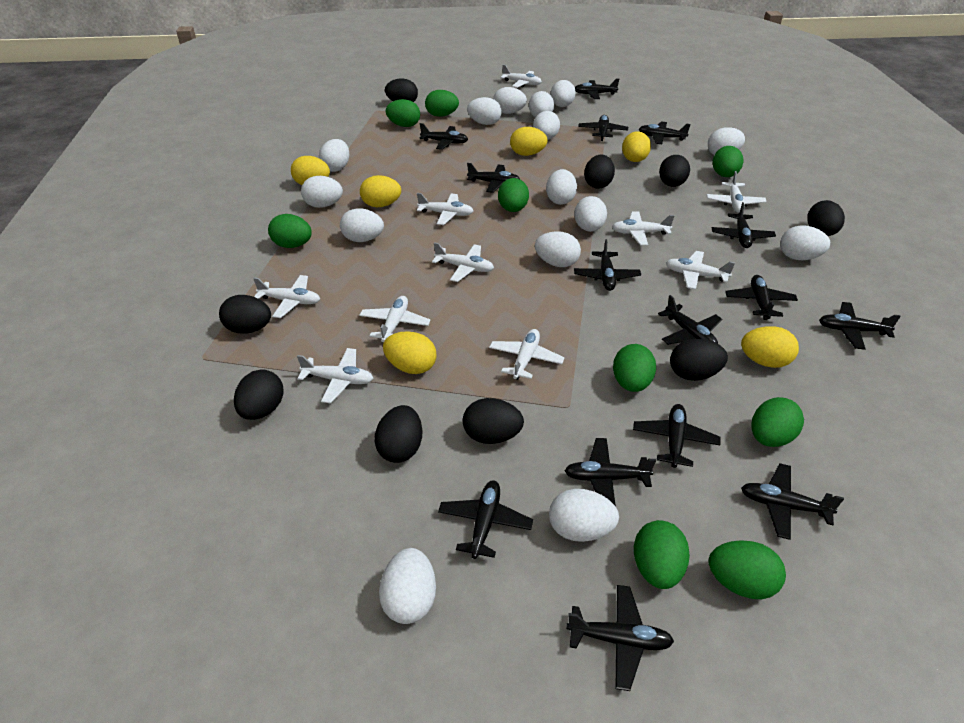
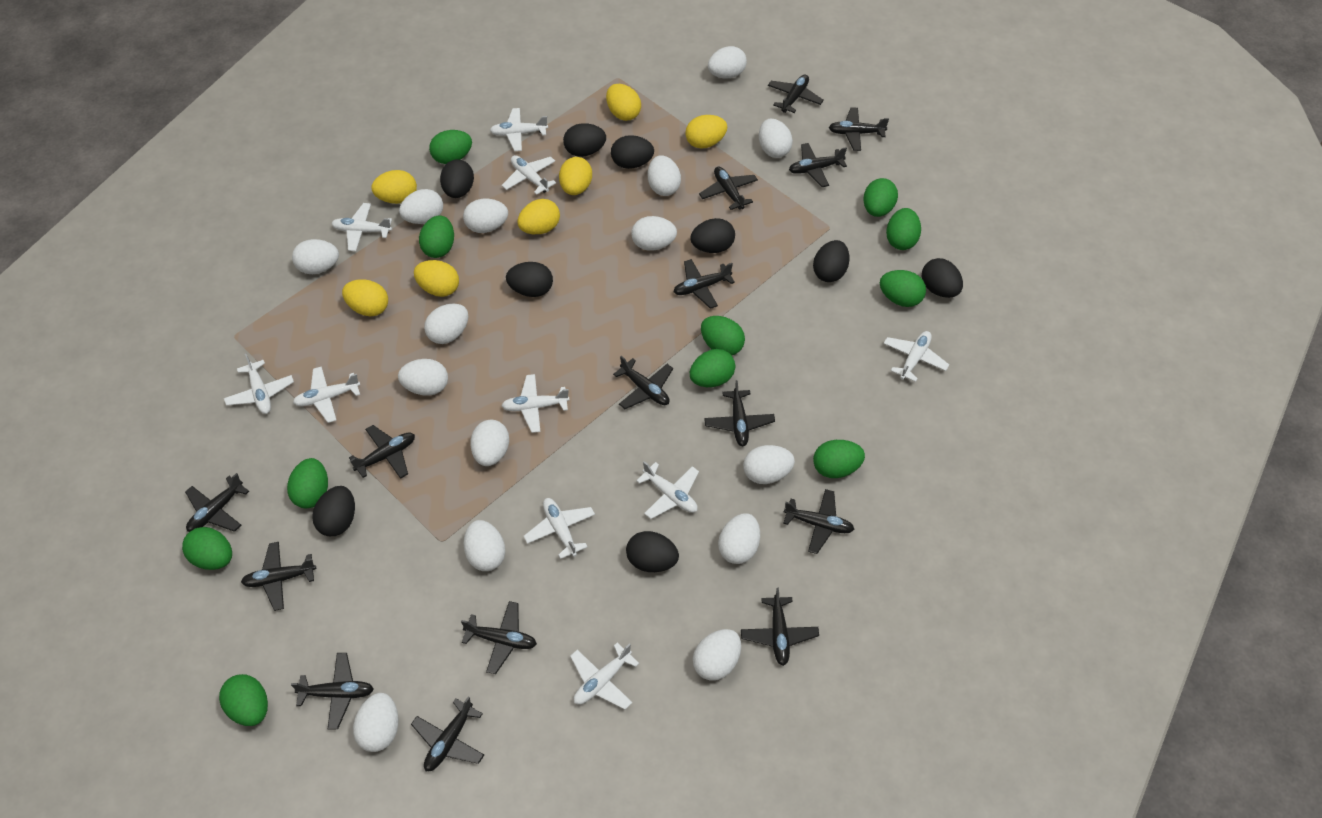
green egg: [268,214,312,248] [386,99,420,127] [425,90,459,117] [498,178,529,212] [613,344,656,392] [634,520,690,589] [709,541,786,599] [713,146,744,177] [751,397,804,447] = 9 -> [182,527,232,570] [219,674,268,726] [287,458,328,508] [419,215,454,258] [429,130,472,164] [690,349,735,387] [701,316,745,355] [813,440,865,478] [863,178,898,217] [880,270,926,307] [886,208,921,250] = 11
yellow egg: [291,156,330,185] [360,175,401,207] [383,331,437,374] [510,127,548,156] [622,131,651,162] [741,326,799,368] = 6 -> [342,279,388,316] [371,170,417,204] [414,260,459,297] [518,199,560,234] [559,157,592,195] [606,84,641,121] [685,115,727,149] = 7

